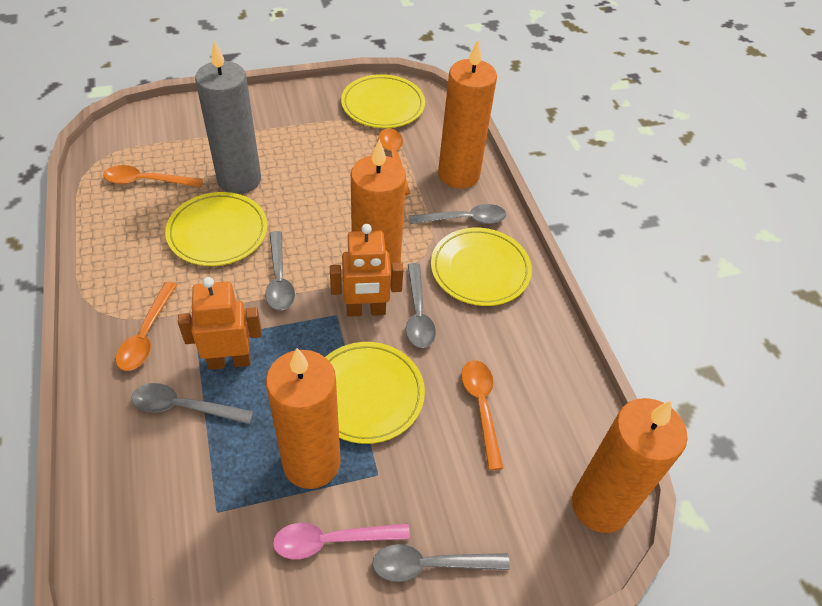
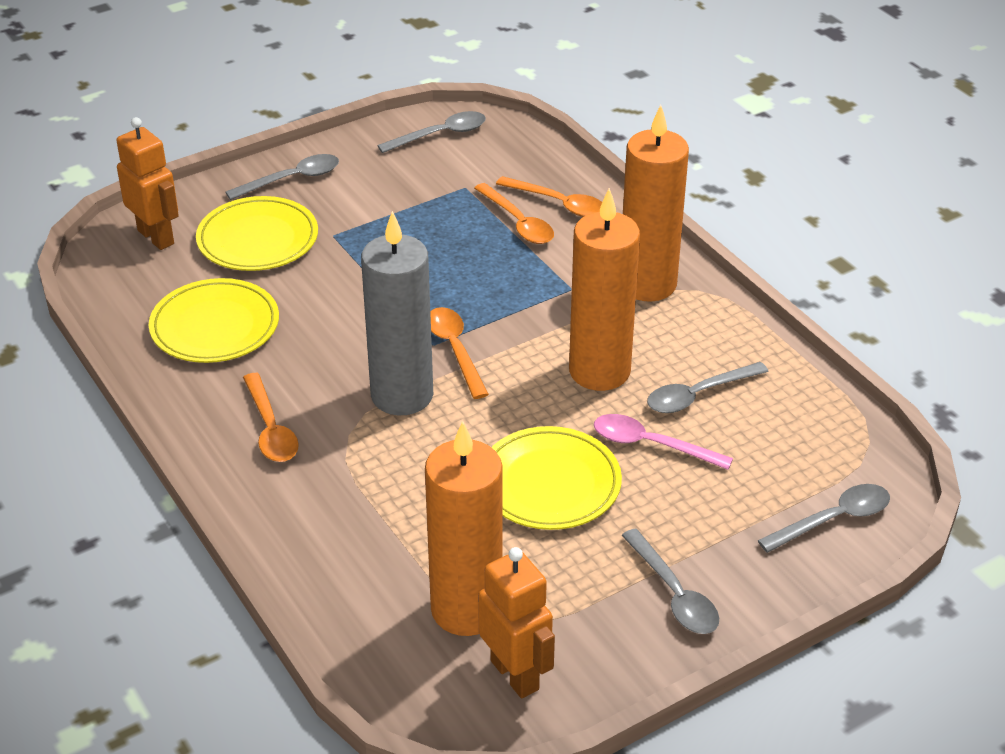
orange candle: [266,348,341,489] [351,139,406,287] [438,40,497,189] [572,398,688,533] = 4 -> [425,421,503,636] [569,188,640,391] [623,105,689,301] = 3
yellow plate: [165,192,267,266] [325,342,425,444] [341,74,425,128] [431,228,532,306] = 4 -> [149,278,279,363] [196,196,318,271] [491,426,622,530] = 3

